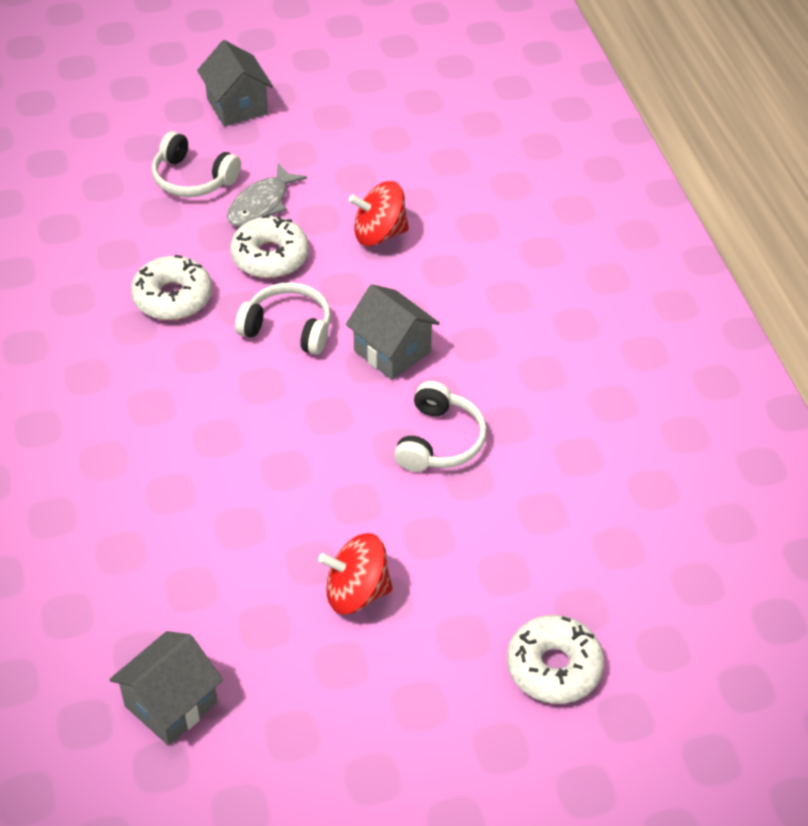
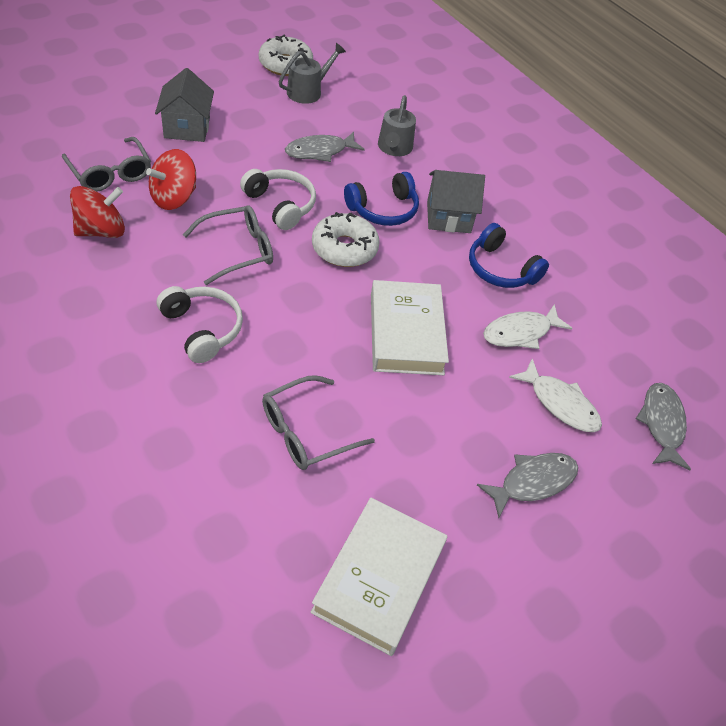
blue headphones: none = 0 -> [344,172,419,226] [469,223,549,288] = 2
grey fish: [227,163,307,227] = 1 -> [285,132,365,162] [477,453,578,518] [636,383,691,470] = 3
grey glasses: none = 0 -> [62,137,151,192] [183,205,273,285] [262,375,375,470] = 3
grey house: [109,631,223,746] [197,40,273,126] [346,284,440,380] = 3 -> [155,68,214,142] [427,170,485,233] = 2
grey watering can: none = 0 -> [279,43,346,104] [378,95,416,156] = 2
white book: none = 0 -> [310,498,447,656] [371,280,449,375] = 2
white donut: [131,255,212,320] [230,215,309,278] [507,615,605,704] = 3 -> [259,35,313,76] [312,212,380,267] = 2
white fish: none = 0 -> [483,304,573,349] [509,359,602,432] = 2
white headphones: [152,131,241,197] [235,282,331,355] [394,381,487,472] = 3 -> [157,286,243,363] [240,169,316,230] = 2

